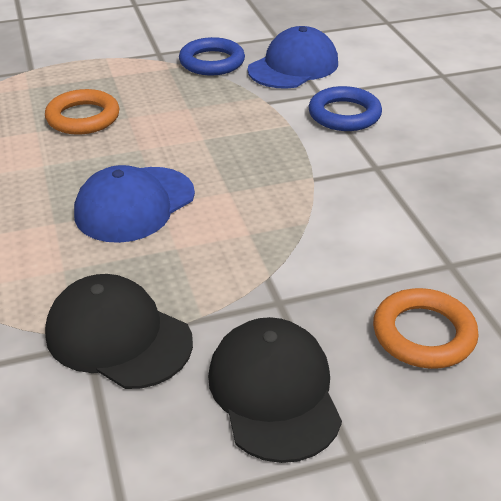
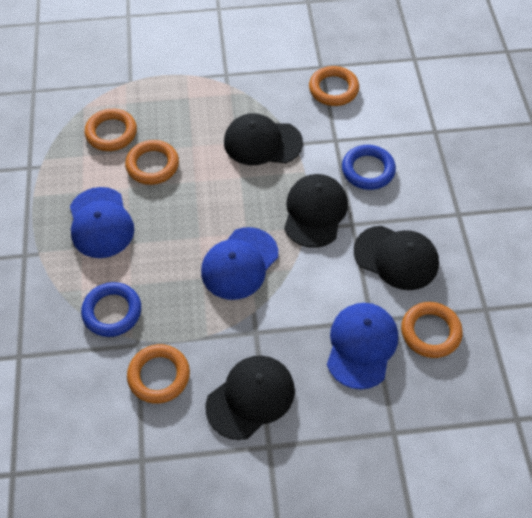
black cap: [45,274,193,389] [208,317,342,463] = 2 -> [206,355,295,440] [224,113,303,165] [284,174,348,248] [354,225,439,290] = 4
blue cap: [74,165,195,243] [247,26,338,89] = 2 -> [70,187,134,258] [201,227,278,300] [327,303,398,390] = 3
orange ring: [45,89,120,135] [373,288,479,369] = 2 -> [84,109,137,151] [125,140,179,185] [127,344,190,404] [309,66,359,106] [401,302,463,358] = 5

